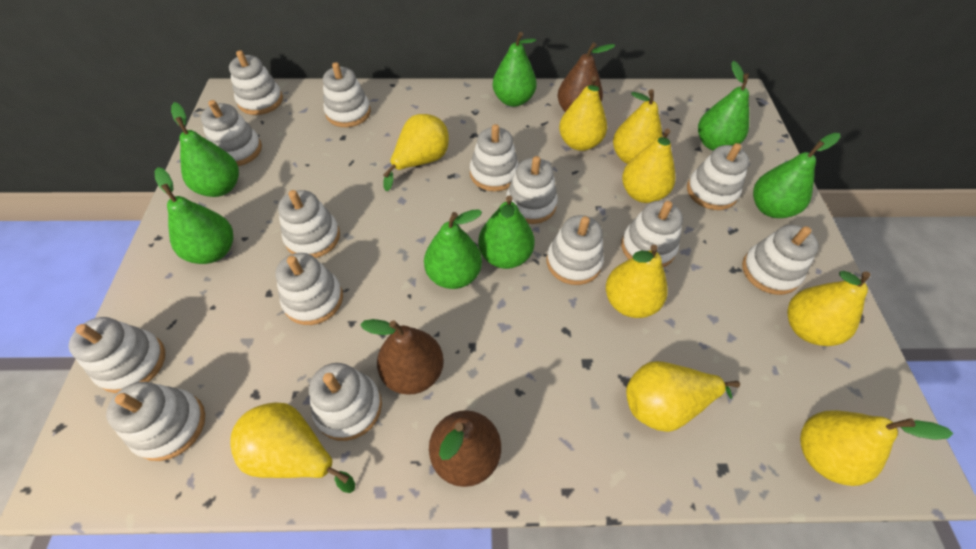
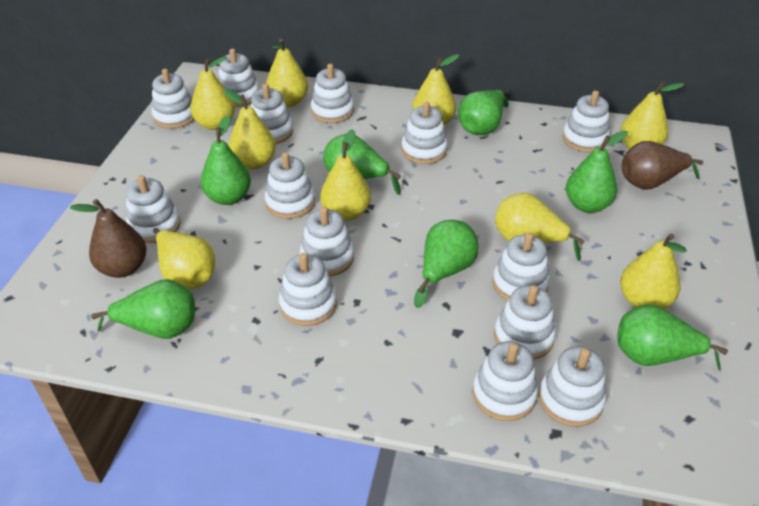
brown pear: [360,319,444,395] [429,410,501,487] [557,42,615,112] = 3 -> [70,199,147,278] [622,141,703,190] = 2

